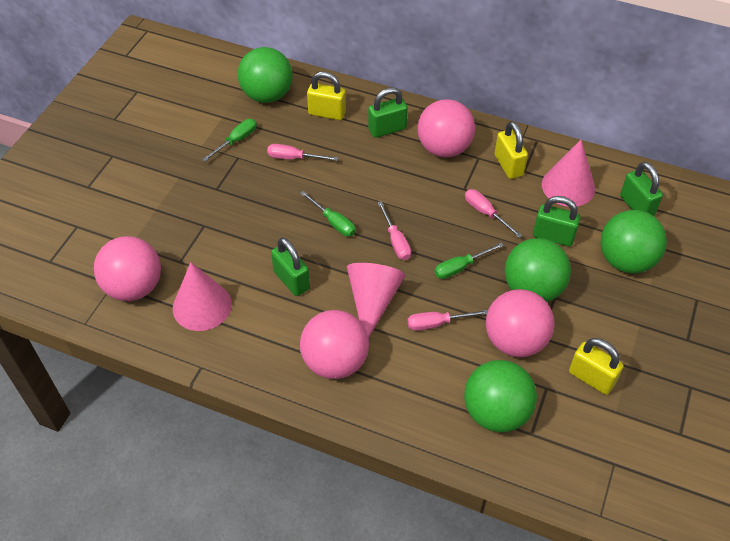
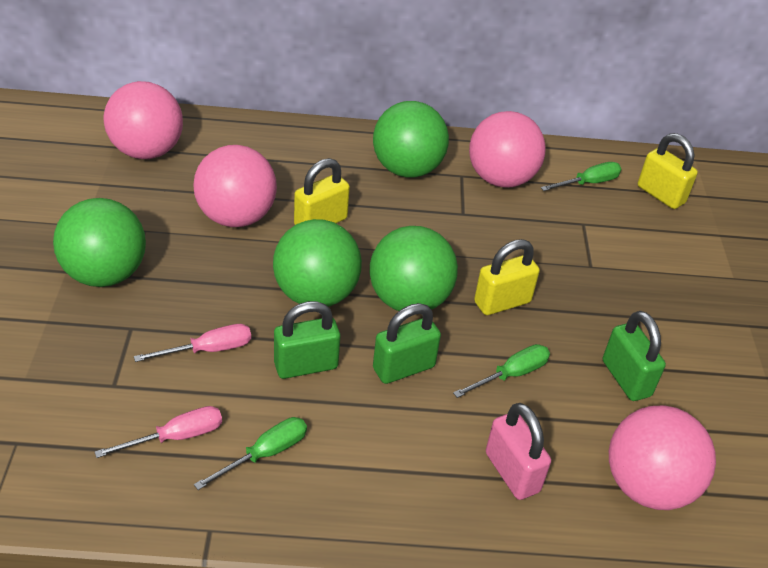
green padlock: [271,237,310,296] [368,87,408,138] [533,196,581,247] [620,162,663,216] = 4 -> [274,301,340,379] [373,303,441,384] [603,311,666,401] = 3
pink cone: [173,262,232,331] [347,263,405,338] [542,140,595,207] = 3 -> none = 0
pink padlock: none = 0 -> [486,403,551,500] = 1
pink screwdriver: [267,144,338,161] [377,201,411,260] [407,310,488,331] [465,189,523,238] = 4 -> [95,406,222,458] [134,324,251,362] = 2

